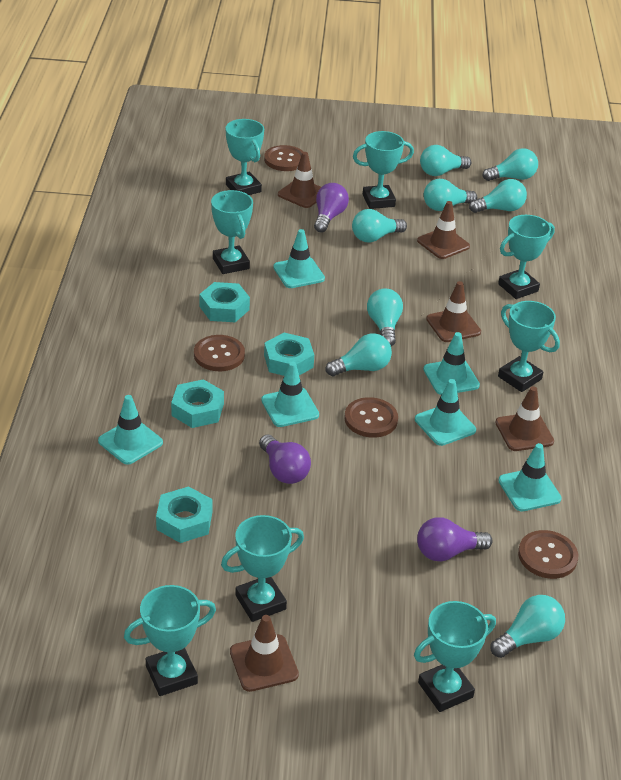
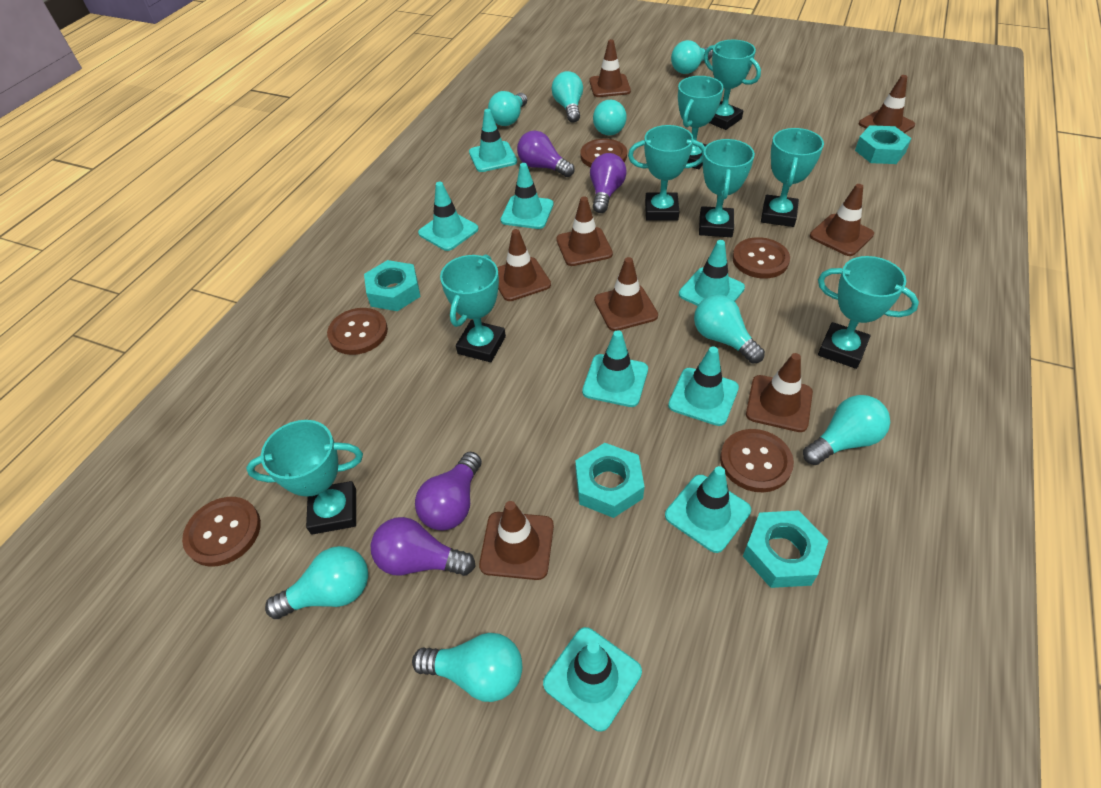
brown button: [194,335,245,371] [264,145,304,171] [345,397,398,438] [518,530,578,579] = 4 -> [182,497,261,567] [327,308,388,355] [580,139,627,167] [720,429,794,492] [732,237,790,279] = 5
brown traffic cone: [230,615,299,692] [278,152,321,208] [417,201,470,259] [426,281,481,342] [495,386,554,451] = 5 -> [479,501,554,580] [497,229,551,301] [556,196,613,266] [590,39,631,97] [594,257,658,331] [746,353,813,432] [810,184,874,256] [859,75,915,133] = 8
purple light bulb: [259,434,311,484] [314,183,349,232] [417,517,493,561] = 3 -> [371,517,476,576] [415,452,482,531] [517,131,575,177] [590,153,627,213] = 4
turquoise traffic cone: [98,395,163,465] [261,361,319,427] [273,229,325,288] [415,379,476,446] [423,332,480,395] [498,443,562,512] = 6 -> [418,182,478,251] [469,109,517,172] [500,163,553,229] [543,627,642,732] [582,330,648,407] [665,466,751,553] [668,346,739,426] [679,240,745,306] = 8

